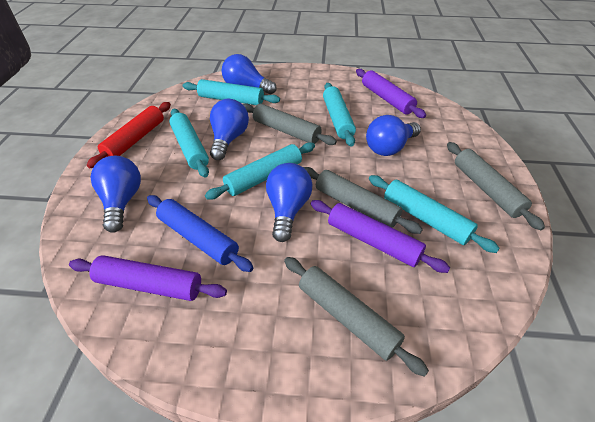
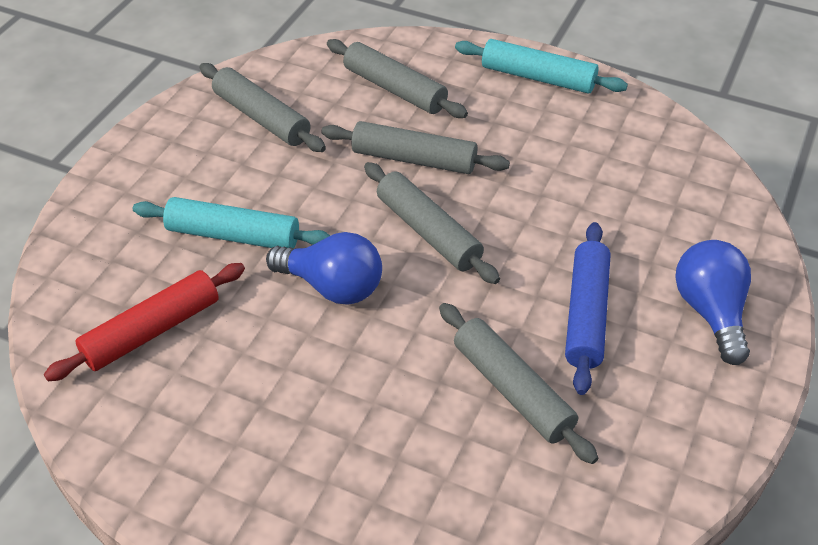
blue light bulb: [91,156,141,233] [210,99,249,160] [222,54,277,94] [266,163,313,242] [366,115,421,156] = 5 -> [266,232,382,304] [675,240,751,365] = 2
grey rolling pin: [243,103,337,145] [284,257,429,377] [303,167,423,234] [447,142,545,230] = 4 -> [200,63,326,152] [321,121,510,174] [327,39,468,118] [364,162,500,284] [439,303,598,464] = 5
purple rolling pin: [69,255,227,301] [310,200,450,273] [356,69,426,118] = 3 -> none = 0
turquoise rolling pin: [169,109,209,177] [183,79,280,105] [205,142,315,200] [323,83,356,147] [369,175,500,253] = 5 -> [133,197,330,249] [455,39,628,94] = 2

